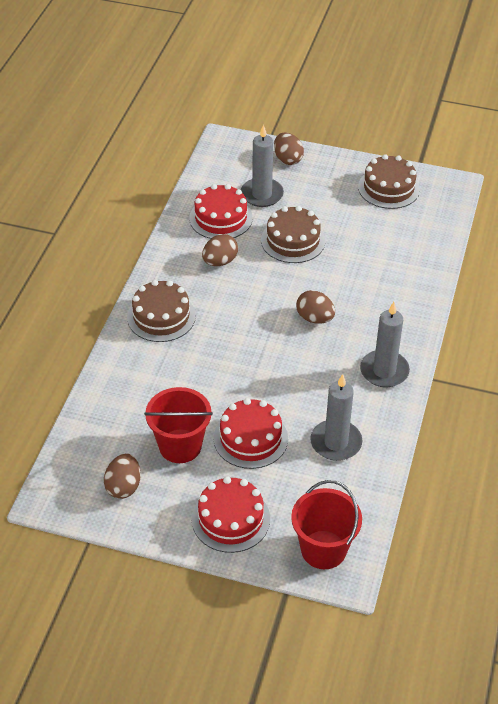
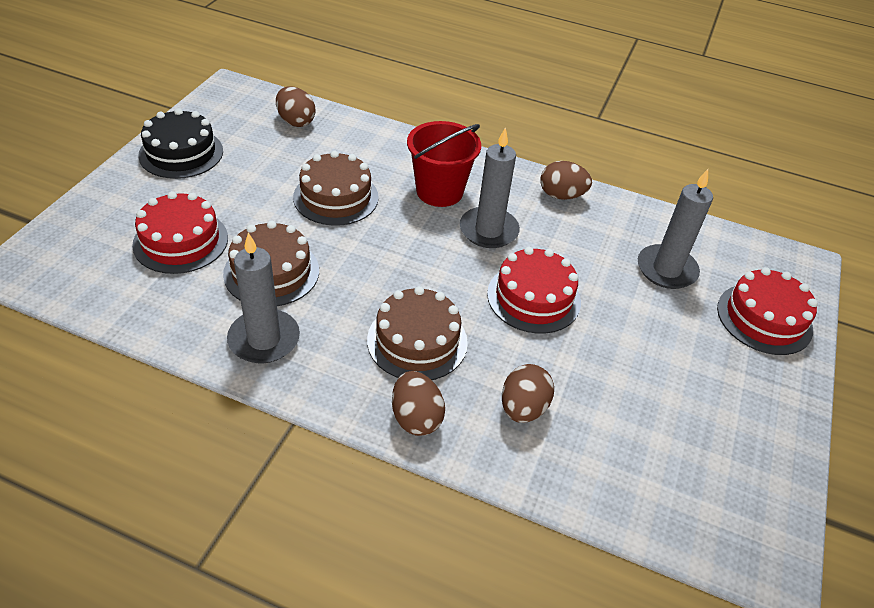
black cake: none = 0 -> [138,108,223,179] = 1
red bucket: [144,387,213,463] [291,480,362,569] = 2 -> [407,121,481,207] = 1

